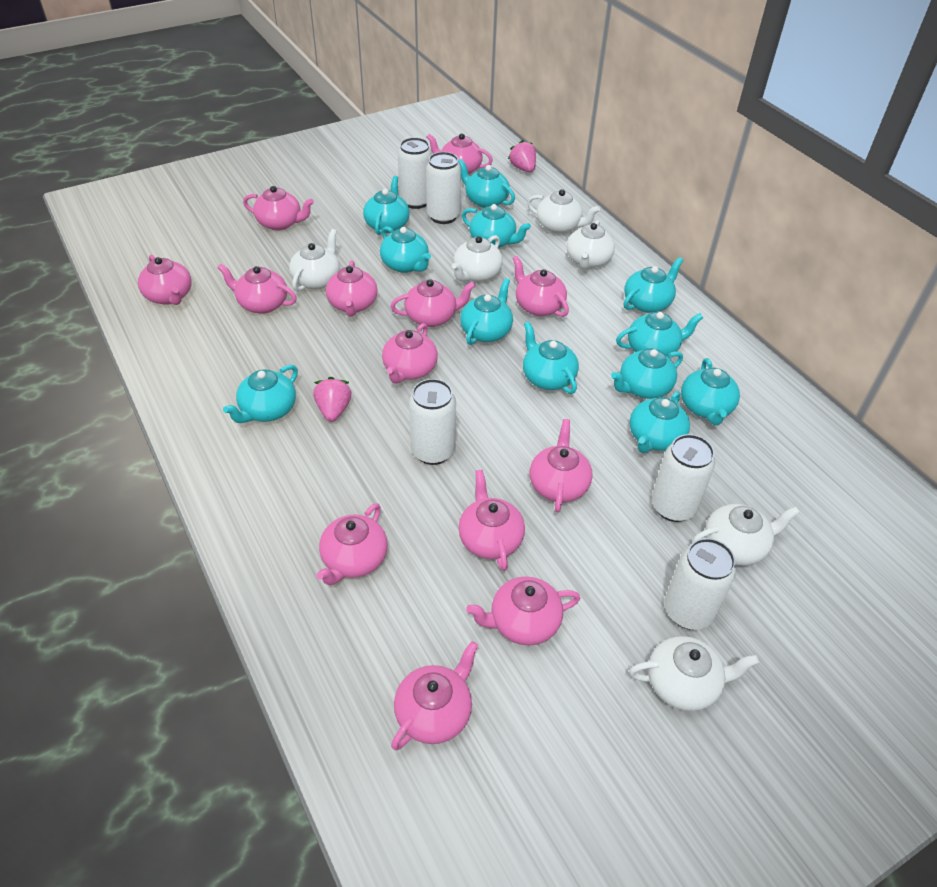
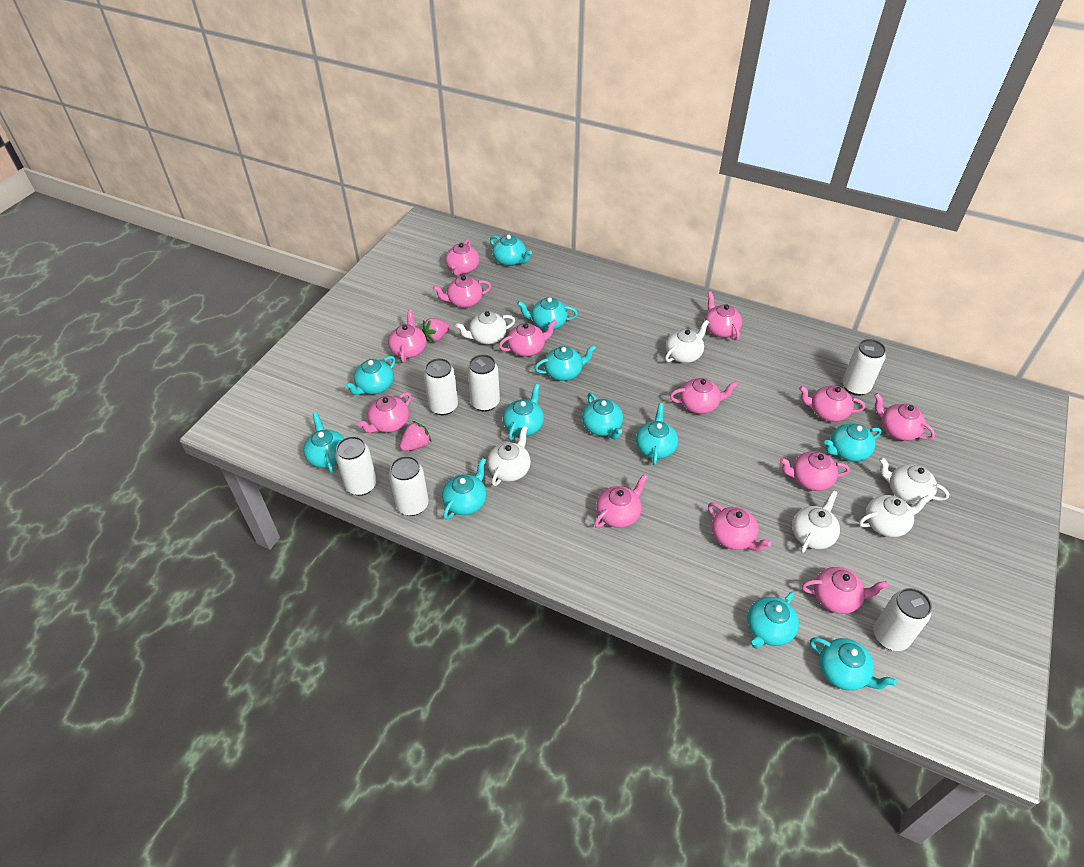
white can: [398,137,432,209] [409,379,456,465] [426,152,461,224] [652,434,715,522] [665,538,736,630] = 5 -> [335,436,377,496] [389,456,429,516] [424,358,458,415] [467,354,500,412] [842,339,886,396] [873,588,932,651] = 6

